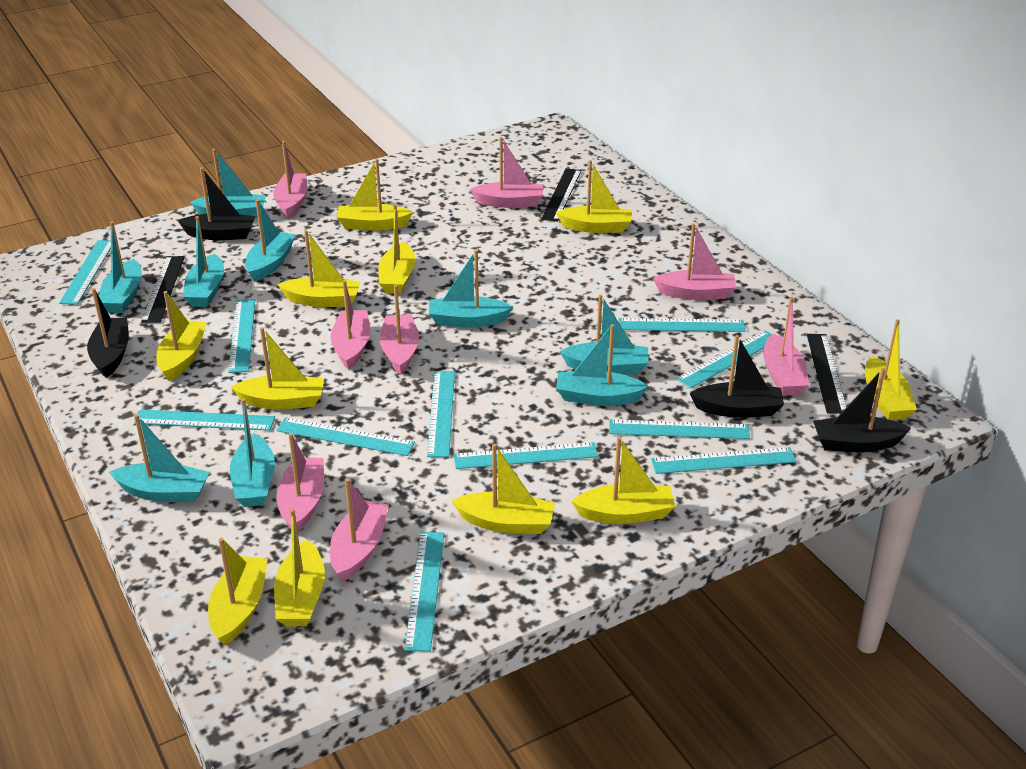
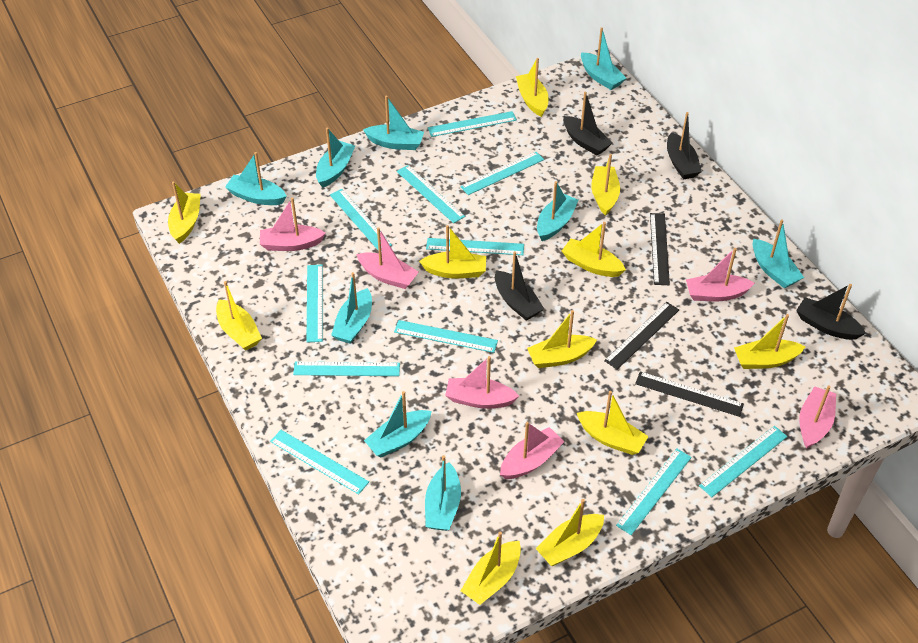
pink boat: [273,141,308,219] [277,433,324,531] [330,478,389,581] [331,280,370,370] [379,285,419,374] [470,137,543,208] [653,223,736,300] [763,297,809,396] = 8 -> [260,197,326,251] [356,227,419,289] [445,356,519,409] [500,422,565,479] [686,248,755,301] [799,385,836,449] = 6

